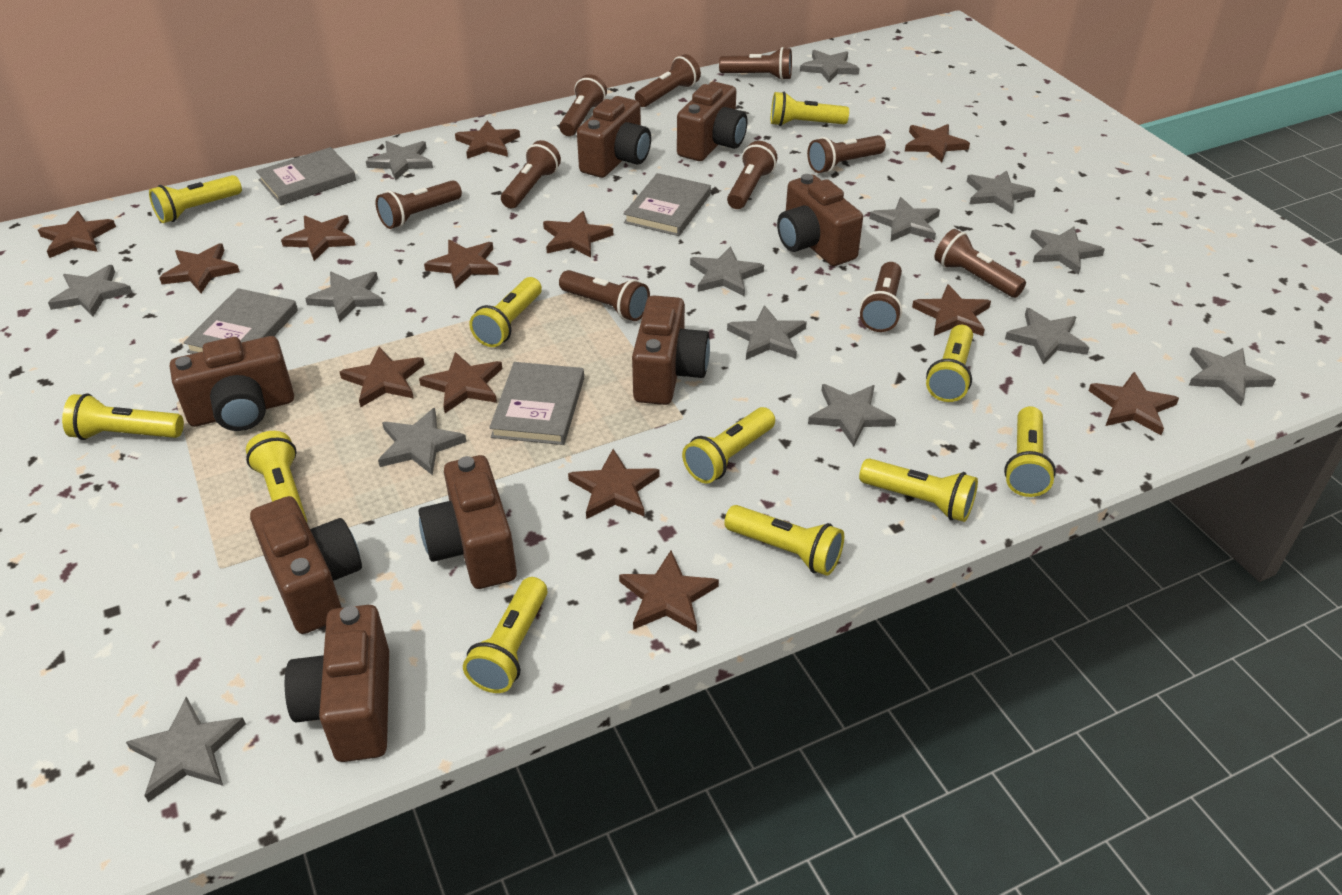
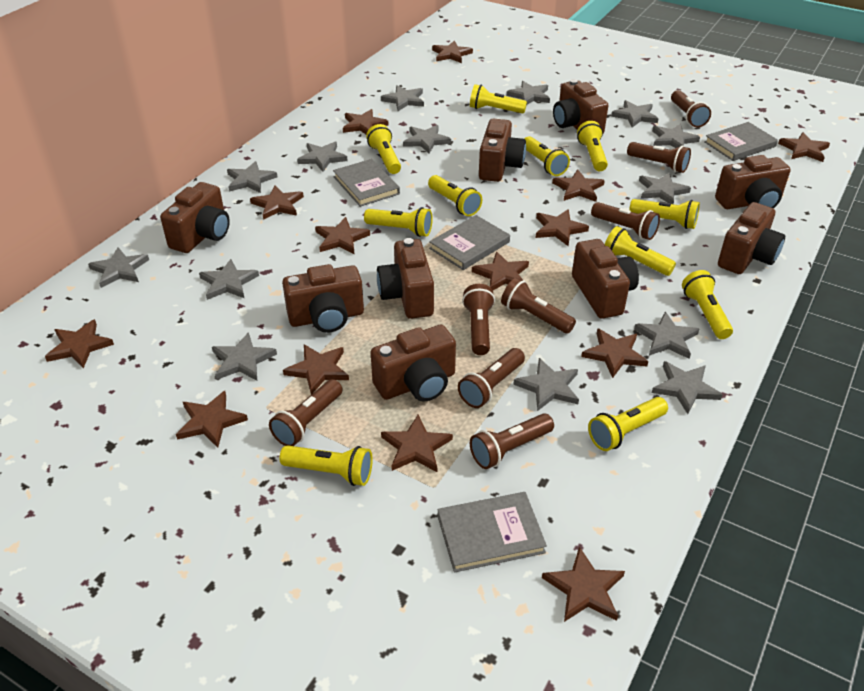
brown camera: [170,336,294,431] [250,496,362,634] [285,605,389,762] [419,455,517,589] [577,96,651,178] [632,295,710,405] [677,82,748,161] [777,174,863,266] = 8 -> [160,182,230,253] [282,264,364,333] [371,325,456,401] [377,238,434,319] [479,119,526,182] [553,79,608,133] [572,239,639,319] [715,155,791,209] [718,202,785,274] = 9
brown flashlight: [376,180,462,229] [501,140,561,209] [559,74,607,136] [559,270,650,321] [635,54,701,107] [719,47,792,80] [727,141,777,209] [807,135,886,173] [860,262,902,332] [934,229,1026,298] = 10 -> [269,379,343,446] [458,348,525,408] [462,284,495,355] [470,413,554,469] [501,278,576,334] [591,202,660,240] [627,142,691,173] [671,90,711,127] = 8
brown star: [38,211,116,258] [159,243,240,293] [281,215,356,261] [340,347,425,407] [419,352,502,413] [424,240,499,288] [455,121,520,159] [543,211,613,258] [568,449,660,519] [619,550,719,633] [905,124,970,162] [912,284,991,336] [1089,372,1179,435] = 13 -> [45,319,114,368] [176,391,248,448] [250,186,304,220] [283,344,349,395] [315,217,370,254] [343,109,388,134] [381,414,453,472] [432,41,473,63] [472,251,529,290] [536,209,589,246] [542,547,625,622] [552,169,605,202] [581,328,648,378] [778,132,830,162] = 14

